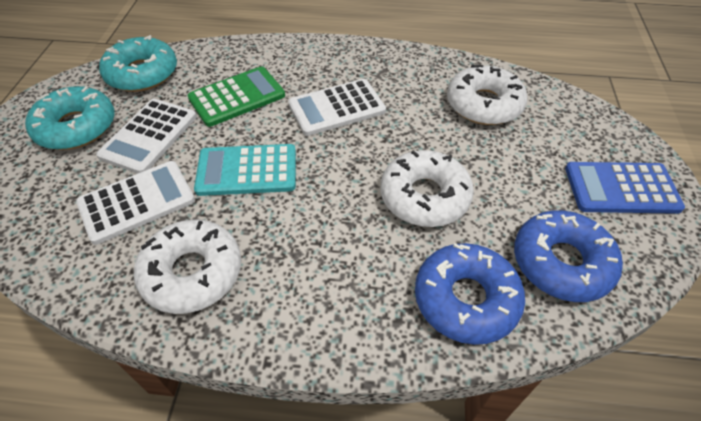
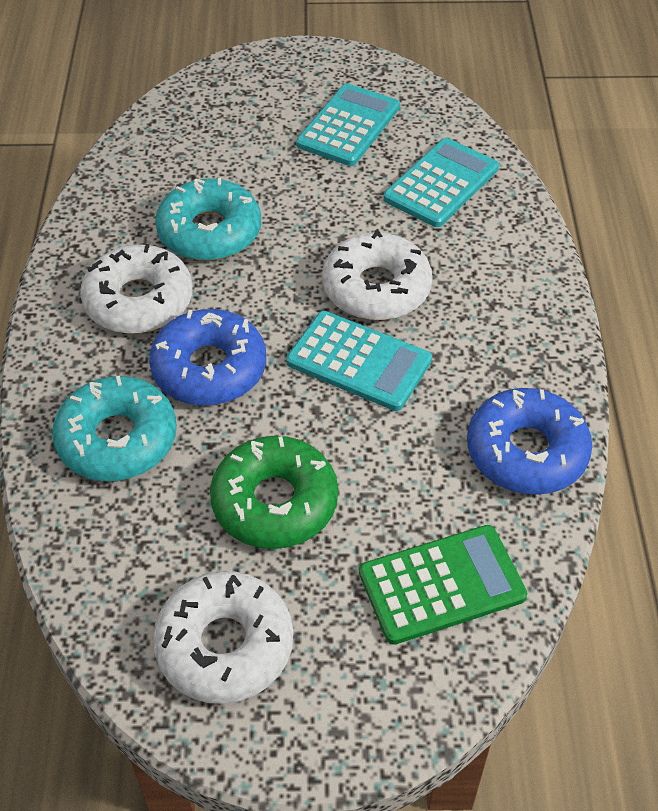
blue calculator: [565,162,685,214] = 1 -> none = 0
green donut: none = 0 -> [210,436,338,549] = 1
turquoise calculator: [194,144,296,196] = 1 -> [286,311,432,411] [296,83,400,166] [383,138,499,227] = 3
white calculator: [76,161,195,245] [96,99,197,174] [288,79,386,136] = 3 -> none = 0

